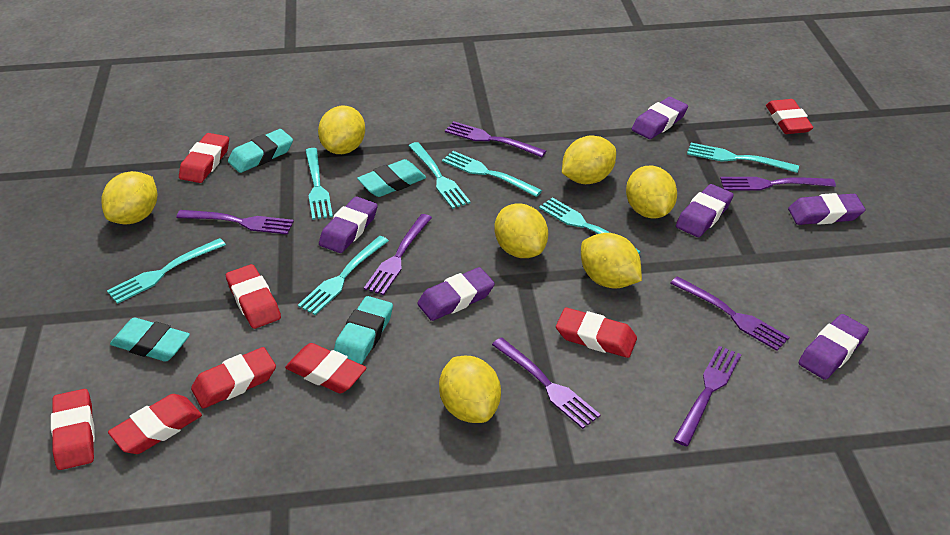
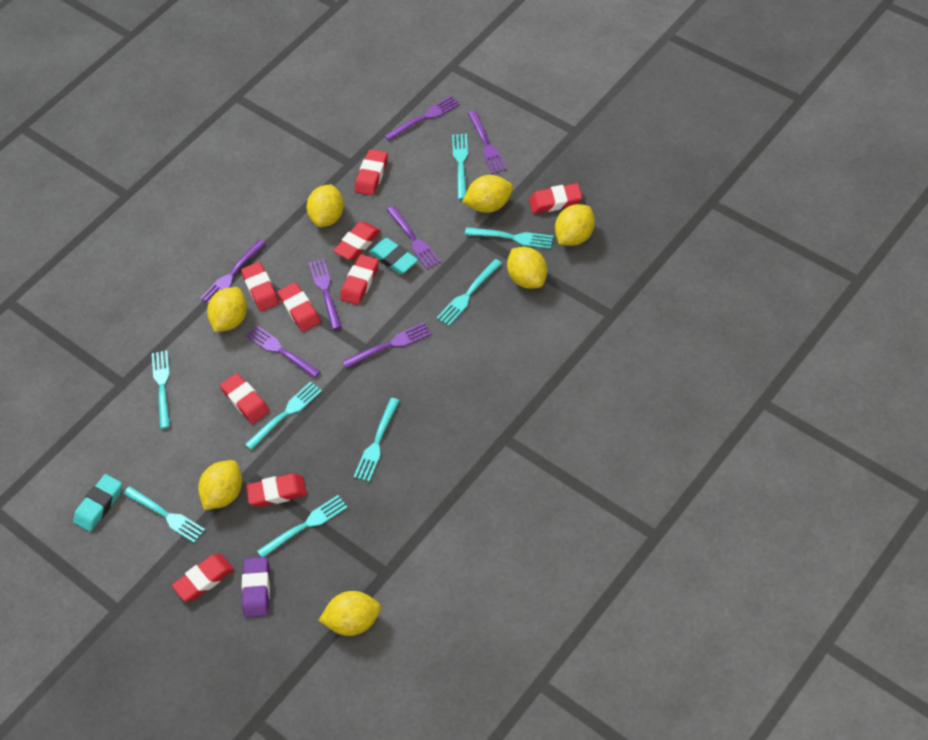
purple eraser: [319,197,378,253] [417,267,495,321] [632,97,688,139] [676,184,733,237] [788,193,865,225] [798,314,869,380] = 6 -> [242,557,270,617] = 1
red eraser: [51,389,95,470] [108,394,202,454] [179,133,229,183] [191,347,276,409] [226,264,281,329] [285,343,366,393] [556,308,637,358] [766,99,813,134] = 8 -> [172,554,234,601] [220,373,270,424] [241,262,279,312] [246,473,307,507] [277,282,321,332] [333,222,381,260] [340,255,379,305] [355,149,388,195] [529,183,582,214] = 9
turquoise eraser: [110,317,190,362] [228,129,293,173] [334,296,393,364] [357,159,426,197] = 4 -> [73,474,122,532] [369,238,418,274] = 2
turquoise fork: [107,238,226,304] [298,236,389,315] [305,148,333,220] [409,142,471,209] [442,151,542,197] [539,197,641,254] [687,143,799,173] = 7 -> [123,486,205,543] [152,351,170,429] [245,381,322,450] [257,495,348,557] [354,398,400,482] [437,259,502,326] [452,134,468,200] [465,227,553,249] = 8

